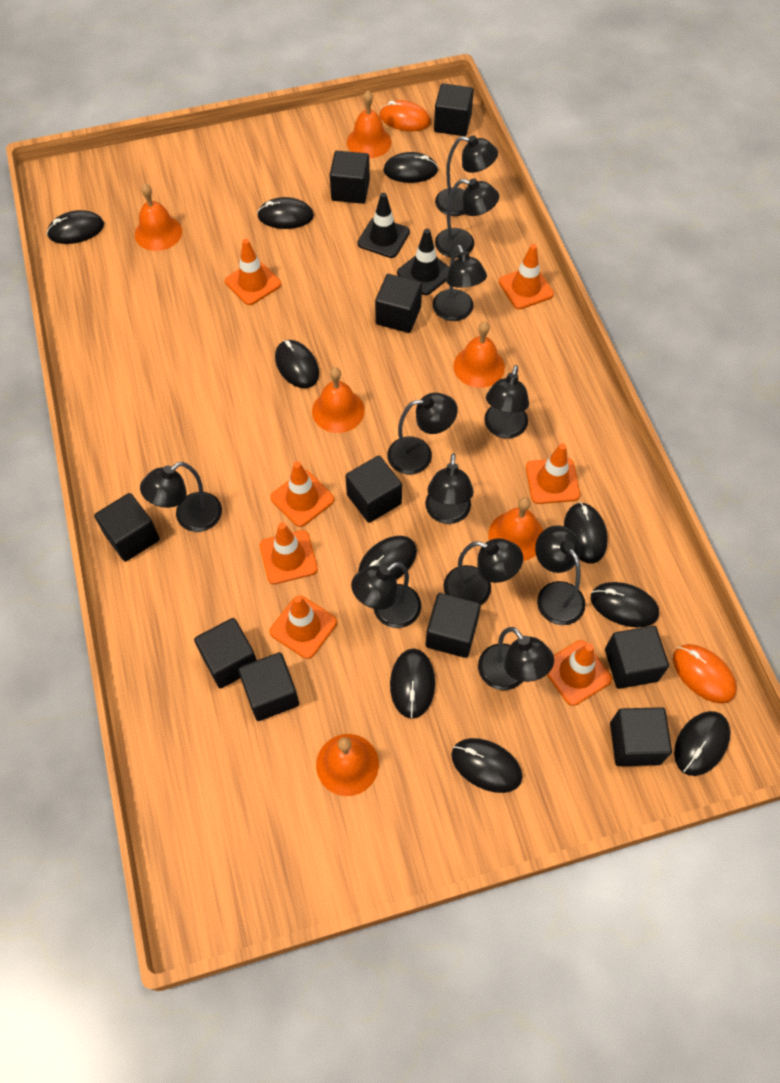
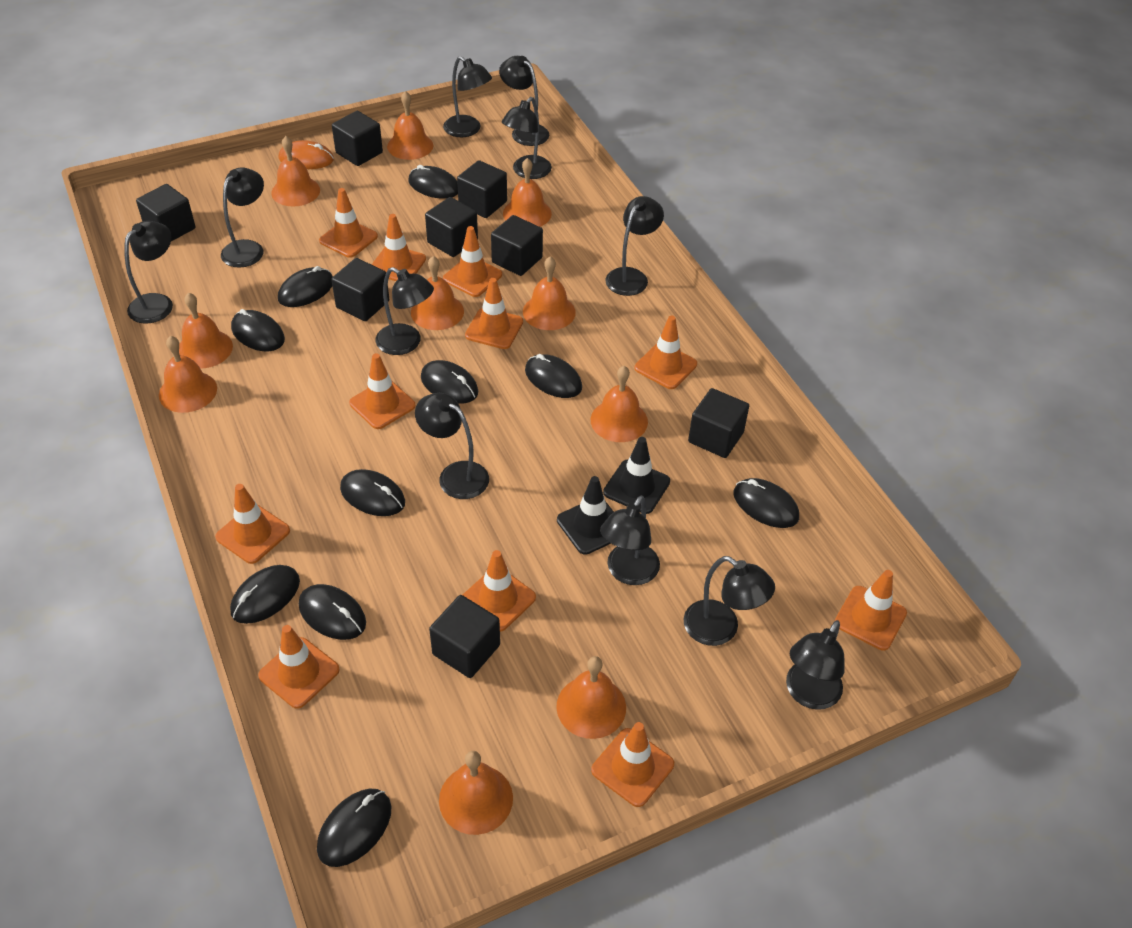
black cube: [94,493,160,562] [194,618,257,688] [238,652,299,721] [330,151,370,204] [345,456,402,523] [375,274,422,333] [426,593,481,658] [434,83,474,136] [605,626,669,689] [610,707,672,766] = 10 -> [136,184,196,241] [331,258,389,321] [332,111,383,166] [425,197,478,257] [429,595,500,678] [457,160,507,218] [491,215,543,276] [688,388,749,458] = 8
orange bell: [135,183,182,251] [312,367,365,433] [316,734,379,796] [347,91,392,158] [453,321,505,388] [488,497,543,561] = 6 -> [159,336,217,413] [179,293,233,368] [271,136,320,207] [387,91,433,160] [411,256,464,330] [439,751,513,835] [503,158,552,227] [523,256,576,330] [556,656,626,739] [591,366,648,442] = 10
orange mouse: [379,100,431,131] [673,644,737,704] = 2 -> [278,140,334,169] = 1
orange traffic cone: [225,239,281,305] [260,522,318,584] [270,595,337,659] [271,461,334,527] [499,244,554,309] [526,443,580,504] [547,640,612,706] = 7 -> [215,484,290,564] [258,625,340,709] [319,188,378,258] [349,353,416,429] [371,214,426,281] [443,226,502,297] [463,550,536,632] [465,278,523,349] [591,722,674,807] [635,315,697,389] [835,570,907,650] = 11

